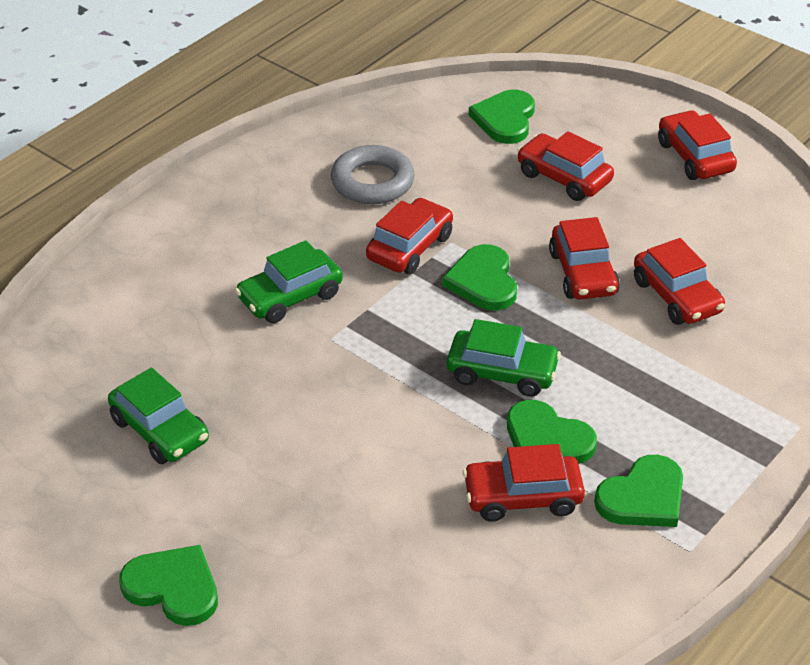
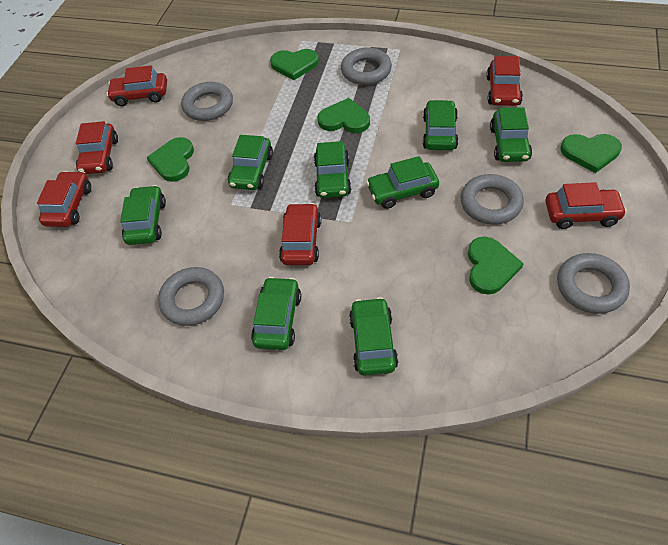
green car: [108,368,209,464] [235,240,343,323] [447,319,561,397] = 3 -> [120,185,166,245] [228,135,273,190] [251,277,301,350] [314,141,351,198] [349,297,398,376] [366,156,439,209] [422,100,458,150] [490,107,532,162] = 8
grey ring: [331,145,415,204] = 1 -> [158,267,224,326] [181,82,233,121] [341,47,392,85] [460,174,524,225] [557,253,630,314] = 5

